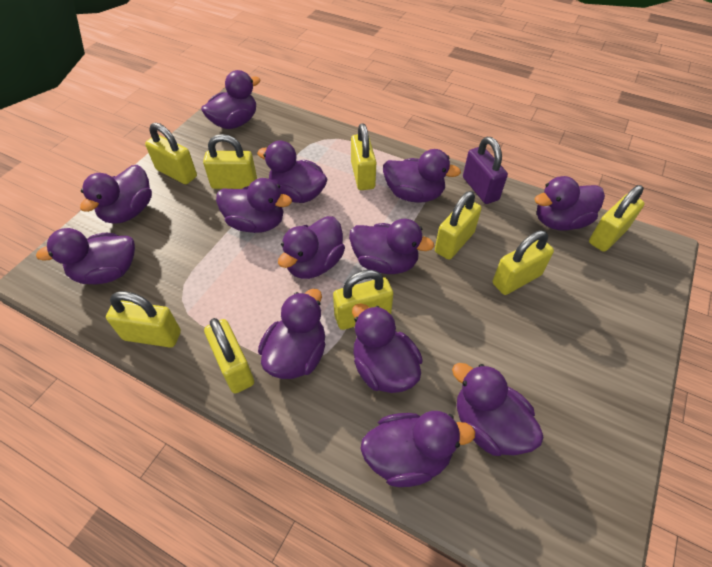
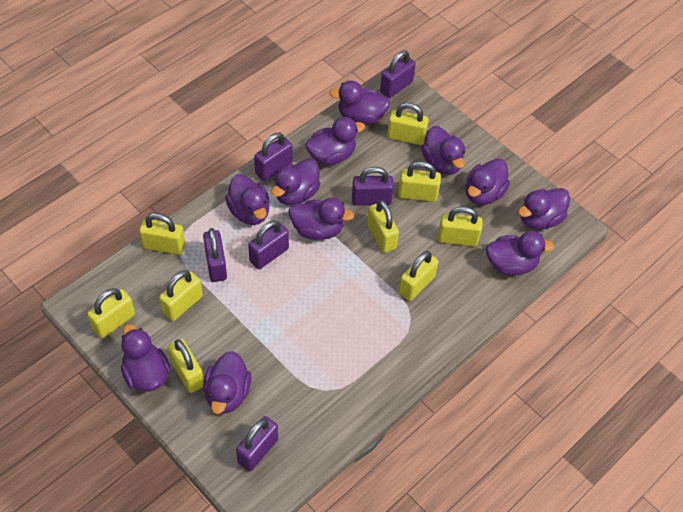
purple duck: [36,228,135,284] [80,165,152,224] [201,70,260,129] [216,178,292,233] [257,141,327,203] [258,289,325,379] [278,216,345,279] [349,219,434,274] [352,303,423,393] [360,411,475,487] [383,149,461,203] [452,363,543,456] [535,176,605,231] = 13 -> [121,324,171,392] [203,351,251,414] [225,174,270,225] [271,159,321,205] [289,198,355,240] [305,117,365,165] [330,81,390,125] [421,126,465,175] [466,158,510,205] [486,231,555,276] [518,188,570,230] = 11
purple padlock: [463,137,508,204] = 1 -> [203,228,227,282] [236,416,278,471] [248,220,289,269] [254,133,292,181] [352,167,394,206] [380,51,416,98] = 6

